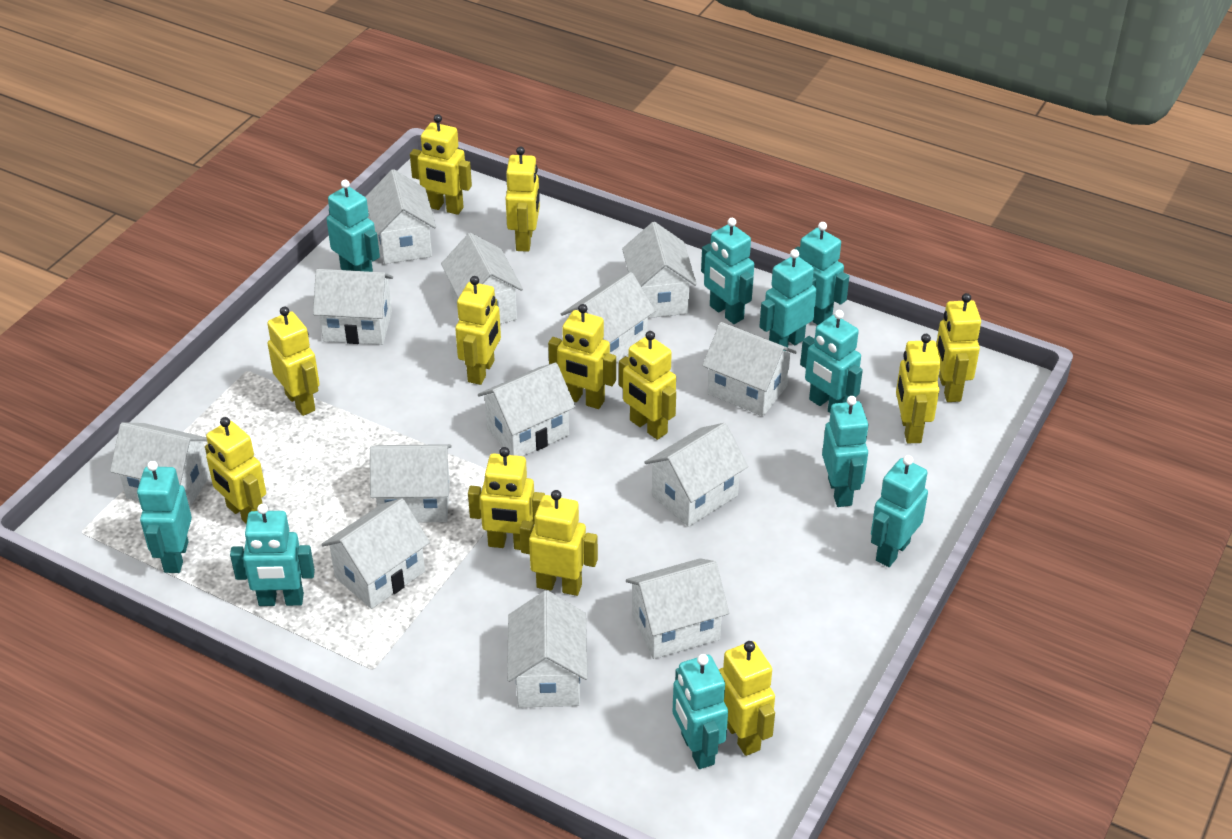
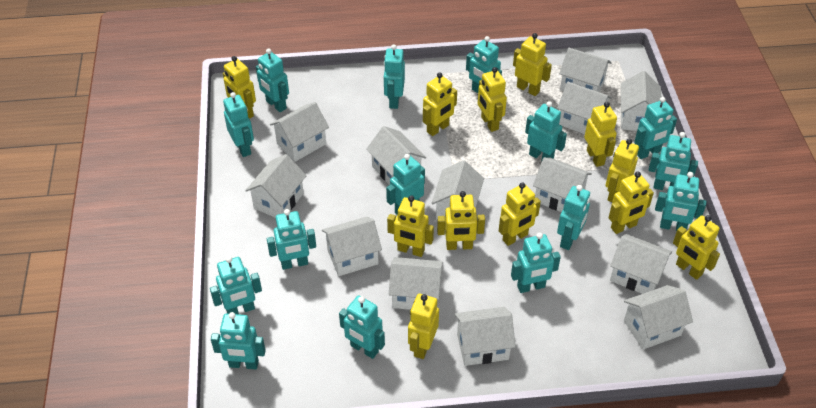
turquoise robot: [137,461,192,573] [230,504,315,606] [327,180,380,272] [673,654,728,769] [701,218,754,324] [759,249,817,351] [795,222,849,325] [800,310,863,413] [822,396,869,507] [871,455,928,567] = 10 -> [210,256,262,314] [211,312,266,369] [223,92,254,157] [256,49,289,112] [267,209,316,270] [339,295,385,359] [384,44,405,109] [386,154,425,215] [466,36,502,93] [511,233,561,293] [525,101,567,161] [557,185,590,250] [634,97,677,159] [649,132,698,190] [655,172,706,231] = 15

